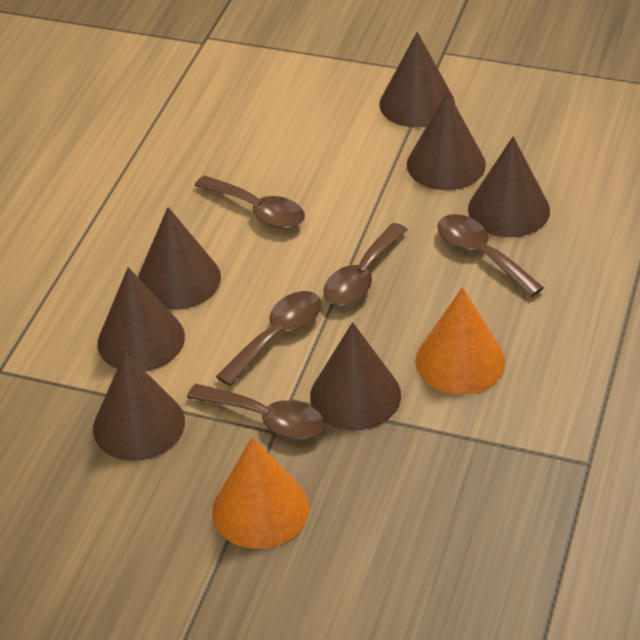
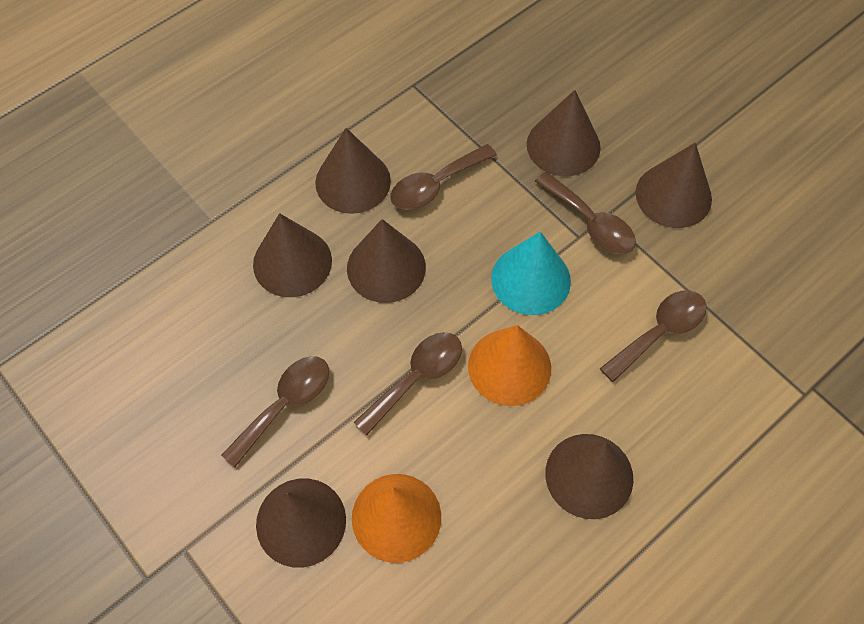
turquoise cone: none = 0 -> [491,232,571,315] = 1

